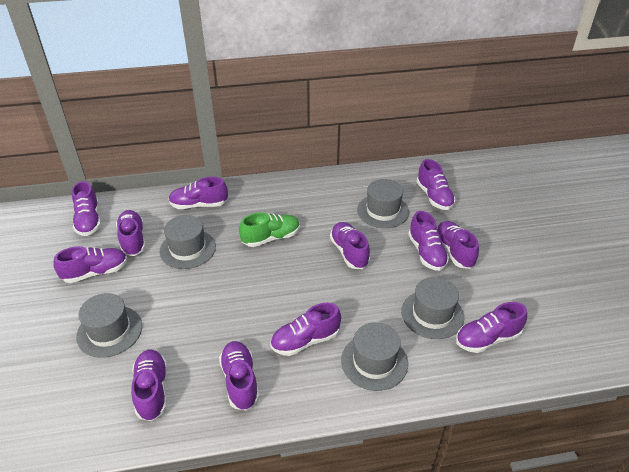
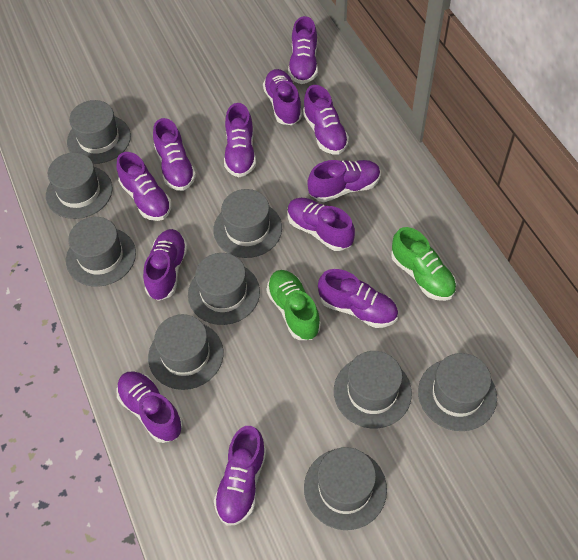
green shoe: [239,212,300,247] = 1 -> [266,270,321,340] [391,227,457,301] = 2
grey hat: [76,293,142,358] [159,215,216,269] [341,322,408,391] [357,179,409,228] [401,277,464,339] = 5 -> [46,152,113,219] [66,217,136,287] [67,100,131,164] [148,314,224,390] [188,253,260,325] [213,189,282,258] [304,447,387,530] [334,351,412,428] [418,353,497,431] = 9

